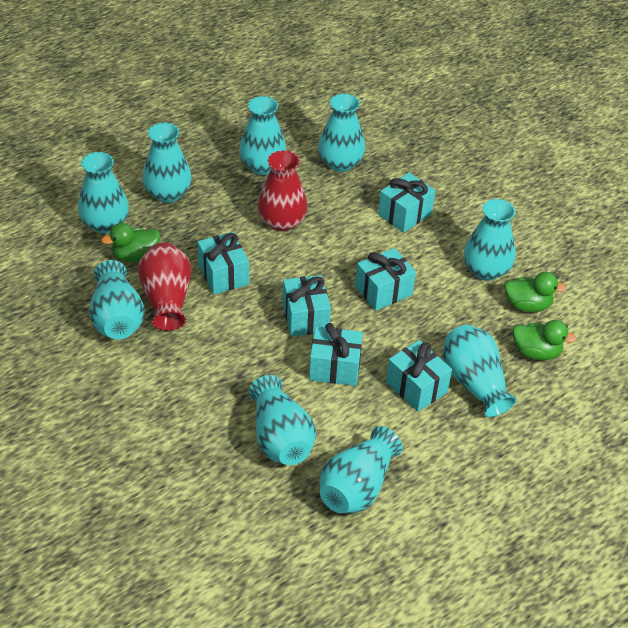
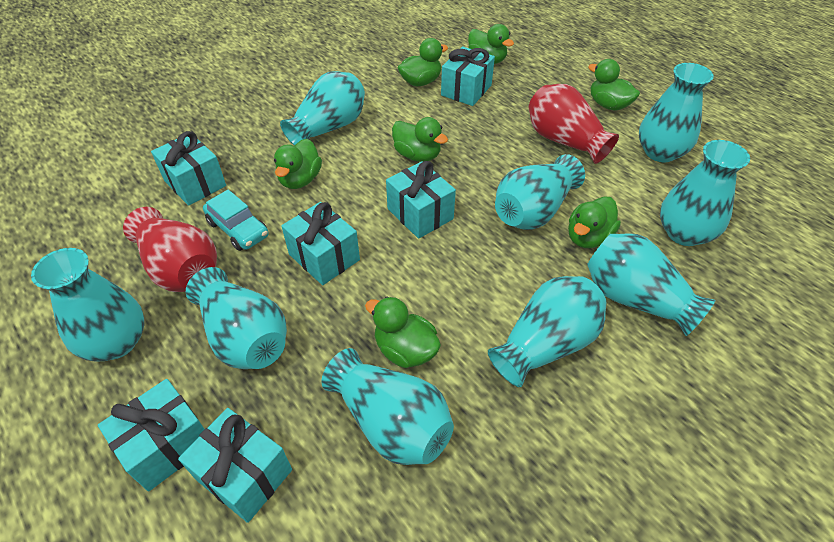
green duck: [101,223,160,262] [504,272,567,313] [513,320,577,361] = 3 -> [274,139,322,189] [365,297,441,368] [392,117,448,162] [398,38,448,86] [468,24,514,64] [568,196,621,248] [588,59,640,111] = 7
turquoise car: none = 0 -> [203,190,269,251] = 1

